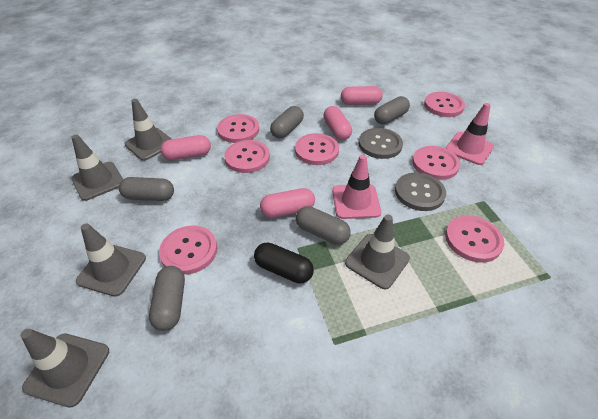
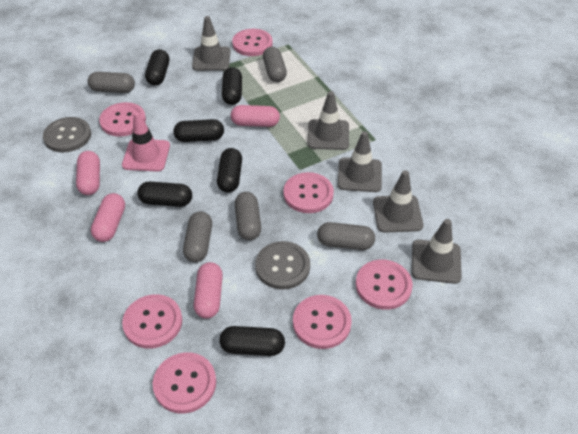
black capsule: [254,242,314,284] = 1 -> [137,182,192,207] [145,49,169,86] [173,119,224,142] [217,148,242,193] [219,326,285,356] [222,67,242,105] = 6
pink traffic cone: [332,155,381,219] [445,103,494,165] = 2 -> [122,112,170,172] = 1

